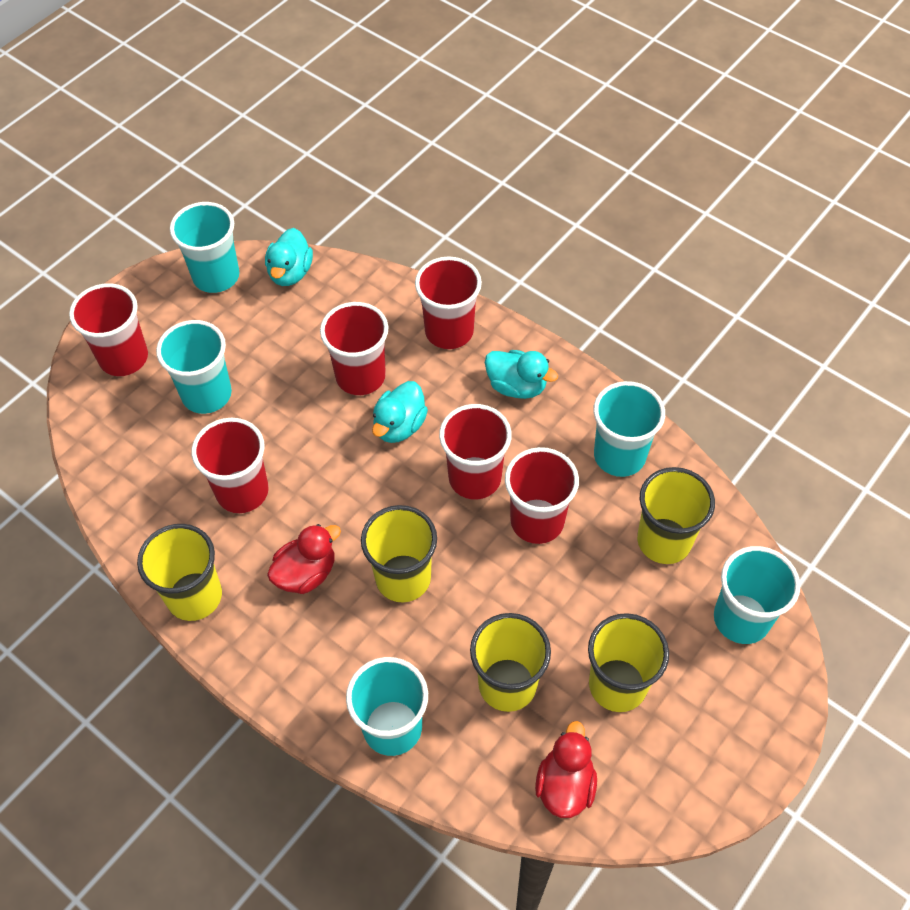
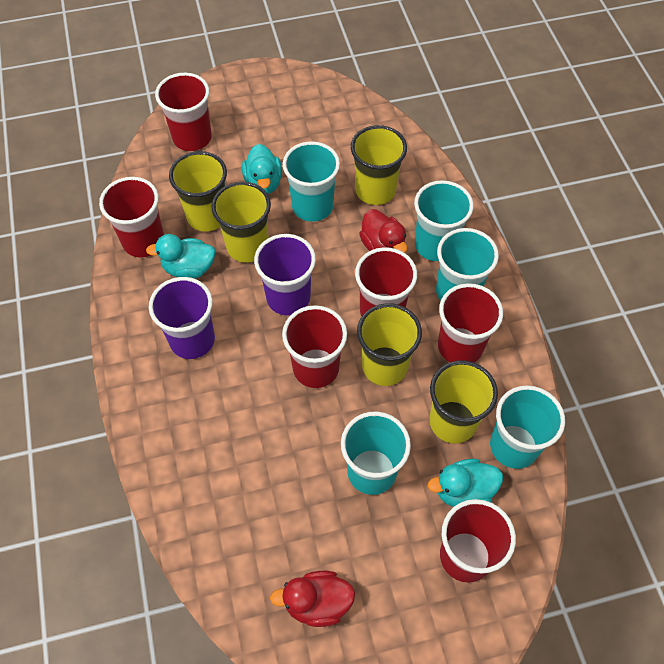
purple cup: none = 0 -> [149,277,215,359] [254,234,316,316] = 2

